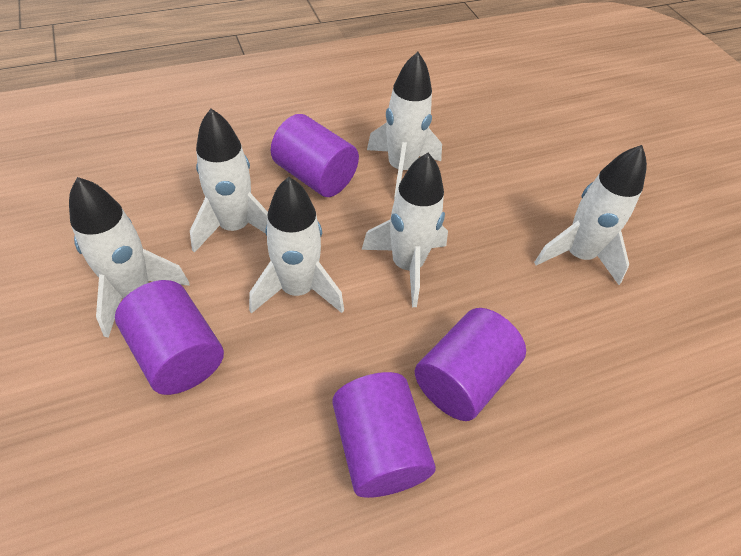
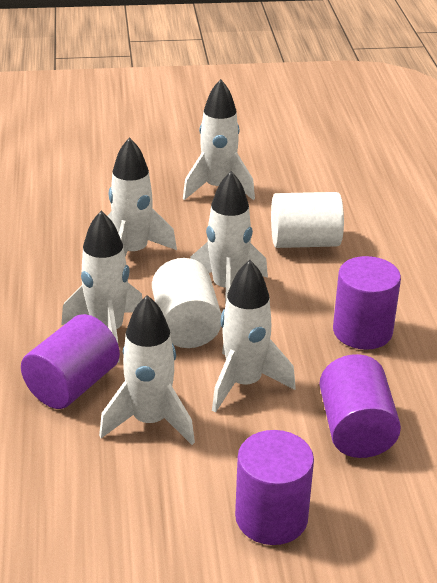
white cylinder: none = 0 -> [152,258,221,348] [271,192,344,248] = 2

